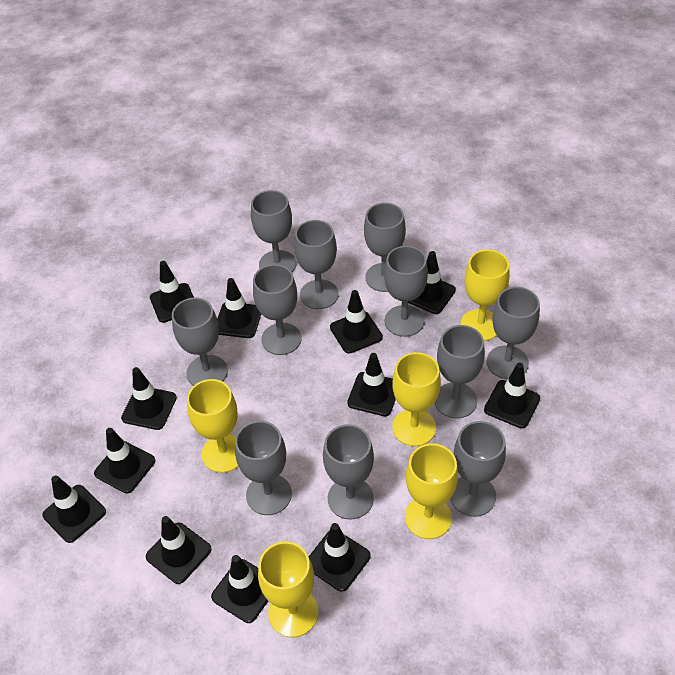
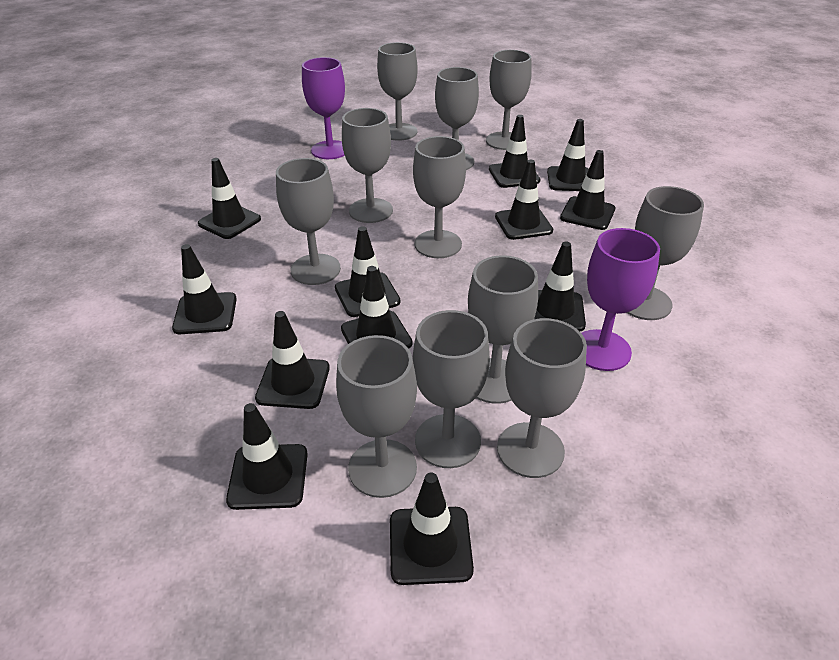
purple goblet: none = 0 -> [302,57,345,159] [582,228,660,371] = 2
yellow goblet: [187,379,239,473] [258,541,318,637] [392,352,441,446] [405,443,458,539] [460,250,510,341] = 5 -> none = 0

